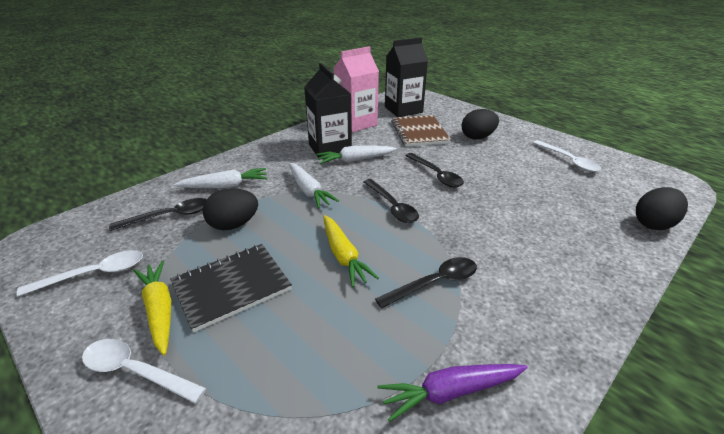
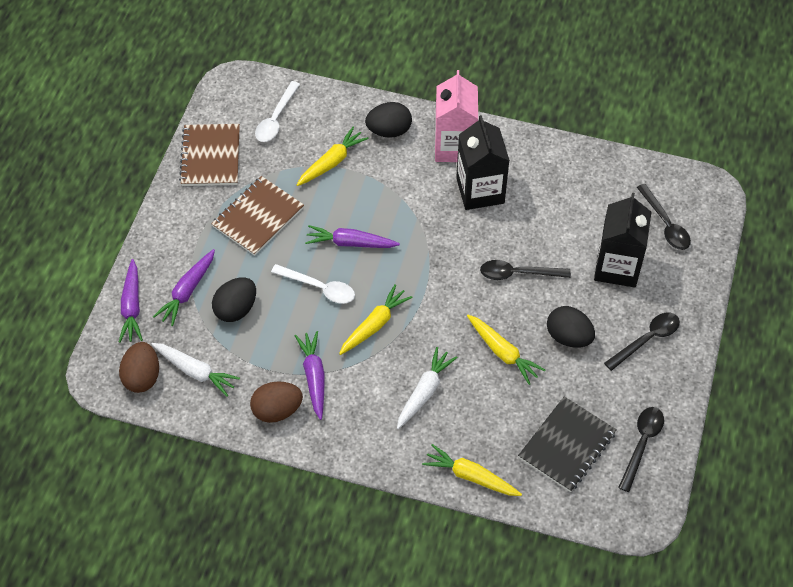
brown egg: none = 0 -> [119,342,159,393] [250,381,303,423] = 2
brown notebook: [391,115,451,147] = 1 -> [179,124,240,186] [211,176,304,256] = 2
purple carrot: [378,364,527,422] = 1 -> [119,259,143,342] [153,249,215,326] [294,331,325,420] [305,225,400,248] = 4
white carrot: [174,168,268,188] [289,163,339,208] [316,145,397,164] = 3 -> [151,343,240,397] [397,347,458,429] = 2
white spoon: [17,250,143,297] [82,339,206,404] [533,140,601,172] = 3 -> [255,81,300,142] [271,264,355,304] = 2
yellow carrot: [133,261,171,355] [323,215,379,287] = 2 -> [297,127,368,186] [339,284,413,355] [422,444,522,496] [467,315,545,385] = 4

